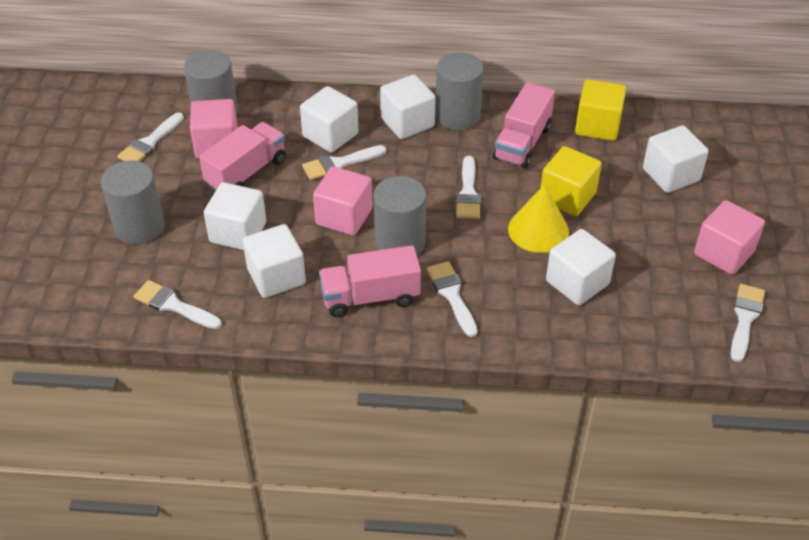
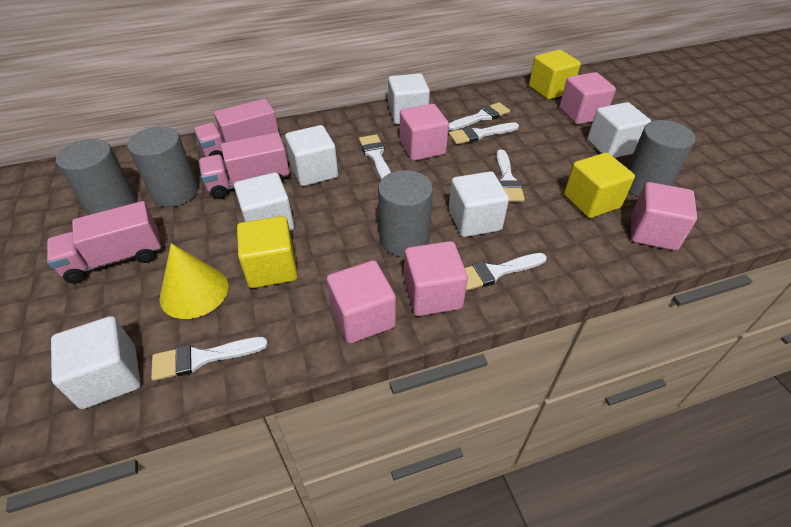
pink cube: [190,99,238,159] [313,166,373,236] [694,200,765,275] = 3 -> [327,260,396,344] [400,104,449,161] [404,241,468,316] [559,72,616,125] [631,182,697,251] = 5
yellow cube: [541,146,602,216] [575,79,626,141] = 2 -> [237,216,298,288] [529,50,581,100] [564,153,635,218] = 3

